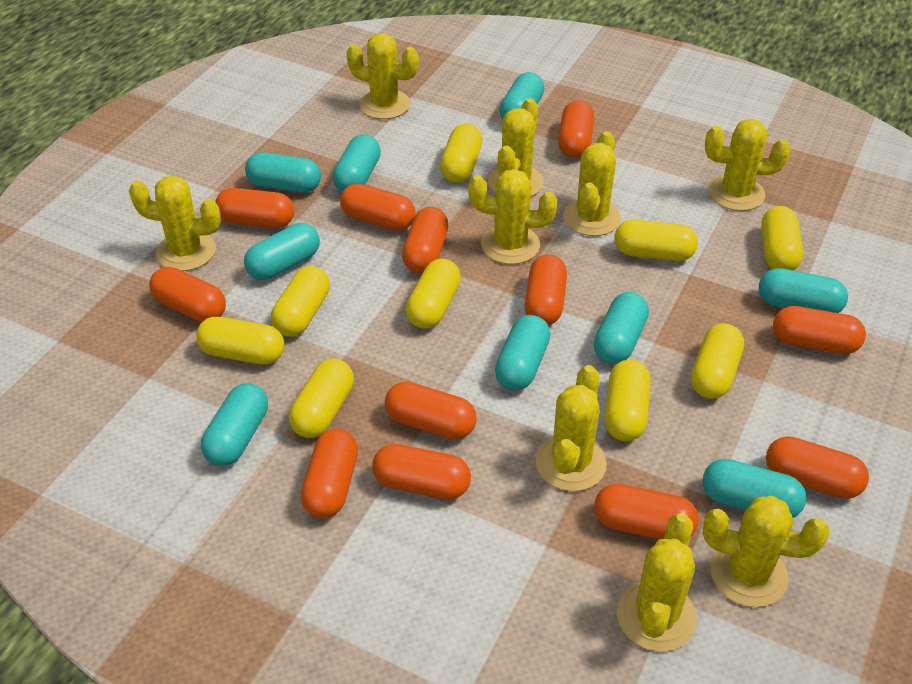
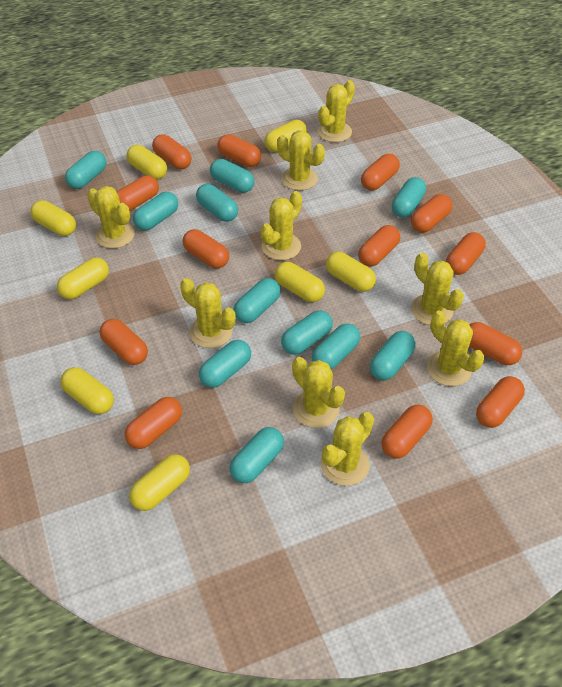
orange capsule: [149,267,226,322] [215,188,294,228] [301,429,358,518] [340,183,416,231] [372,444,471,499] [385,382,477,439] [402,207,449,273] [525,254,567,325] [558,100,594,158] [594,484,699,539] [766,436,869,499] [773,306,866,354] = 12 -> [99,319,148,365] [117,175,159,211] [124,397,182,449] [152,135,192,169] [183,229,229,268] [217,134,261,167] [358,225,400,267] [361,154,400,190] [381,405,433,458] [411,194,453,233] [446,232,486,275] [469,322,522,365] [476,376,525,428] = 13
turquoise capsule: [201,383,268,466] [244,223,320,280] [245,152,321,193] [332,134,381,192] [495,315,550,390] [499,72,544,119] [594,292,649,364] [703,459,806,518] [759,268,848,313] = 9 -> [65,151,107,189] [133,192,178,231] [196,184,238,222] [199,340,251,388] [210,159,255,193] [230,427,284,483] [234,278,281,323] [281,310,333,355] [312,323,360,370] [370,331,416,380] [392,177,426,218] = 11
yellow capsule: [196,317,284,364] [271,266,330,337] [289,358,354,438] [406,258,461,329] [440,123,482,183] [604,360,651,441] [614,220,698,261] [691,323,744,399] [761,206,803,270] = 9 -> [30,200,76,236] [57,257,109,300] [60,367,114,414] [126,145,167,180] [129,454,190,511] [264,120,307,152] [275,262,325,302] [326,252,376,292] = 8

